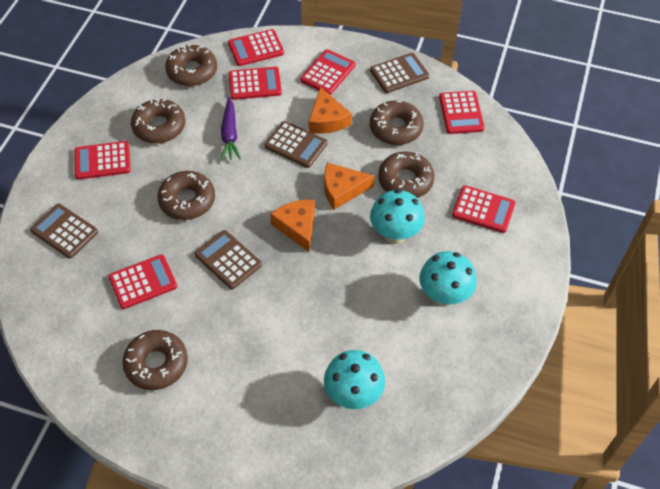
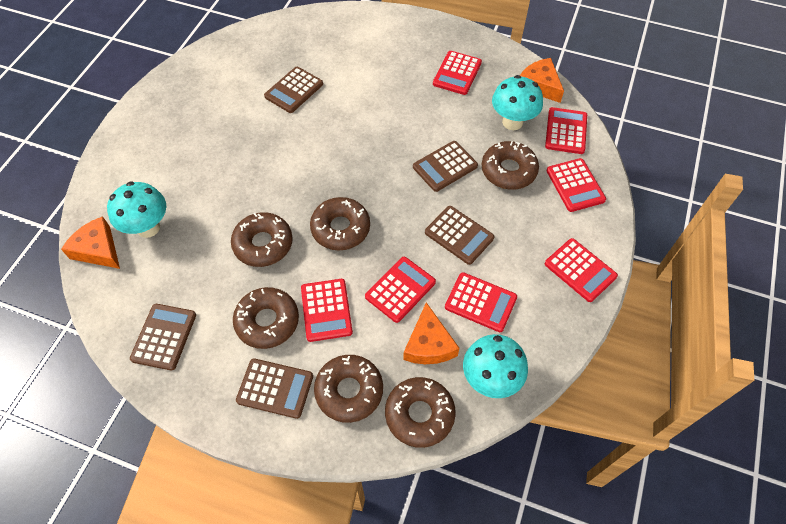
brown calculator: [30,204,98,259] [195,230,262,289] [265,121,327,168] [370,53,429,93] = 4 -> [130,304,196,371] [236,358,313,419] [264,67,323,113] [413,141,478,192] [425,206,494,265] = 5
purple carrot: [221,97,241,161] = 1 -> none = 0

